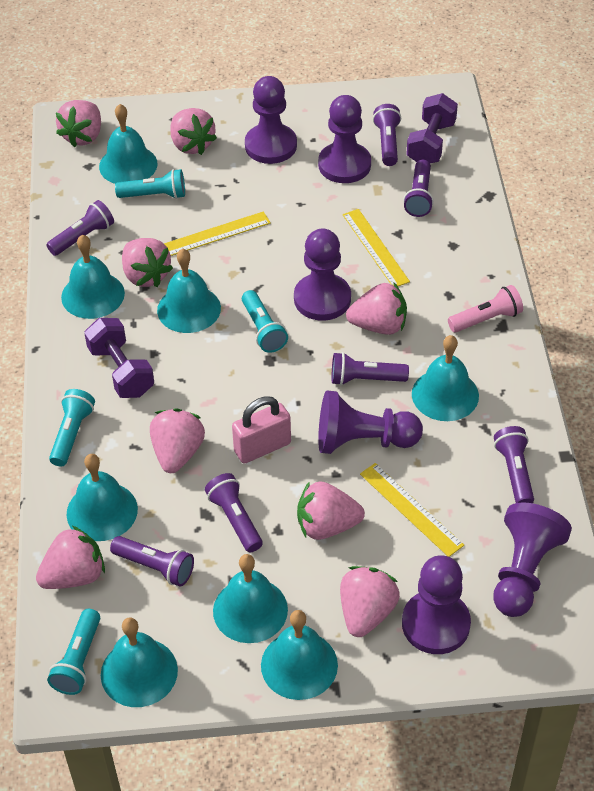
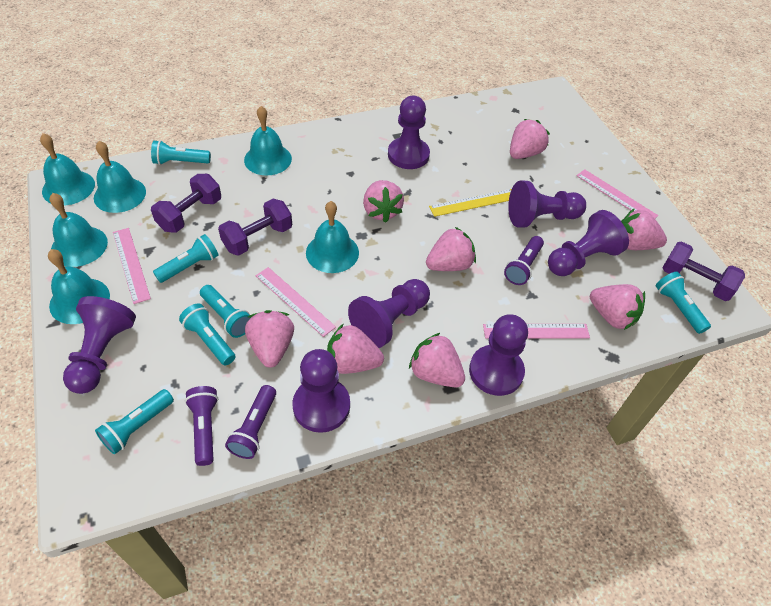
pink flashlight: [448,285,523,332] = 1 -> none = 0
pink padlock: [232,396,291,464] = 1 -> none = 0
pink ruler: none = 0 -> [113,228,151,304] [256,267,336,337] [483,324,590,339] [577,169,658,218] = 4
purple dumbbell: [84,318,154,398] [406,93,458,164] = 2 -> [151,174,221,233] [218,199,292,256] [662,241,745,301] = 3
purple flashlight: [46,200,114,256] [110,536,194,587] [205,473,263,552] [331,352,409,385] [373,104,401,166] [403,160,434,217] [494,426,534,503] = 7 -> [185,386,218,466] [225,385,276,459] [504,236,544,285] = 3
purple pawn: [245,76,297,164] [294,229,351,321] [318,95,371,183] [318,390,423,454] [402,555,471,654] [493,502,572,617] = 6 -> [63,296,136,394] [292,349,350,433] [348,279,430,348] [388,96,430,169] [469,314,528,396] [508,180,586,228] [548,210,629,276] = 7
turquoise bell: [61,235,125,319] [67,454,138,541] [99,104,157,184] [101,617,178,707] [157,249,221,333] [213,554,288,643] [261,610,338,700] [412,335,479,421] = 8 -> [40,133,95,206] [48,249,110,324] [49,193,108,267] [94,141,146,213] [244,106,292,176] [306,201,359,273] = 6
turquoise flashlight: [47,609,100,695] [49,389,95,467] [115,169,185,199] [242,290,288,353] = 4 -> [95,389,174,454] [151,140,211,165] [153,234,219,283] [179,303,236,366] [200,285,250,338] [656,272,711,334] = 6
yellow ruler: [164,211,271,256] [343,209,410,286] [360,463,464,557] = 3 -> [429,189,512,217] = 1

